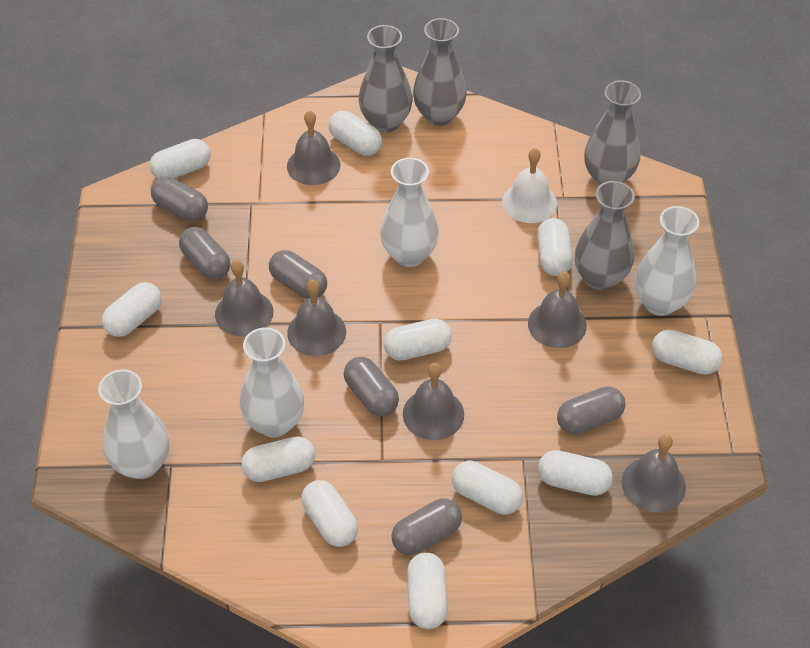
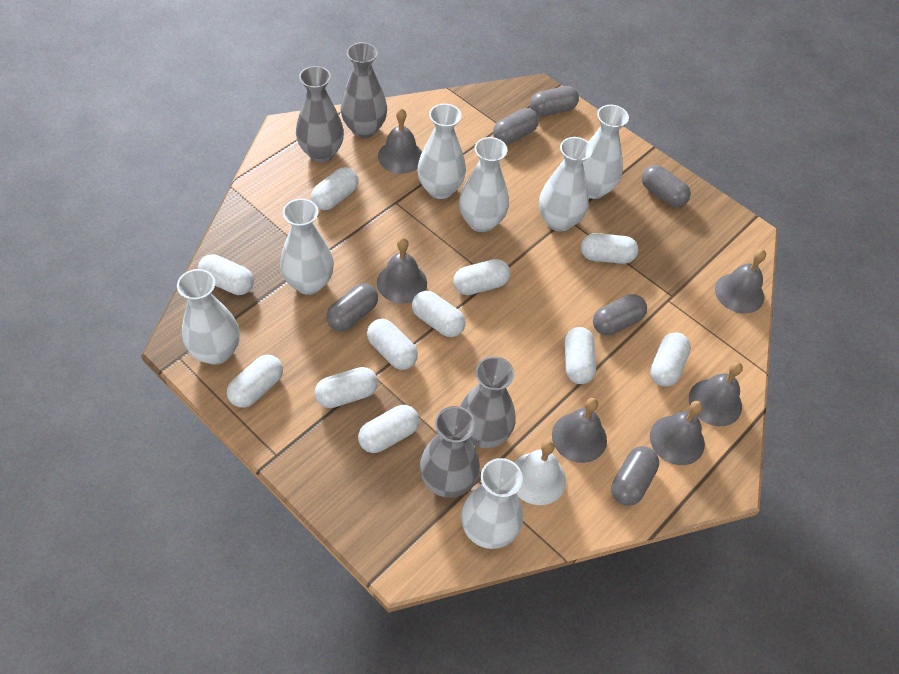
white vase: [98,369,169,479] [240,327,304,438] [380,158,439,267] [635,206,699,316] = 4 -> [177,269,240,365] [280,199,334,295] [417,104,466,199] [459,137,509,232] [461,458,523,549] [539,137,593,231] [583,105,629,199] = 7

